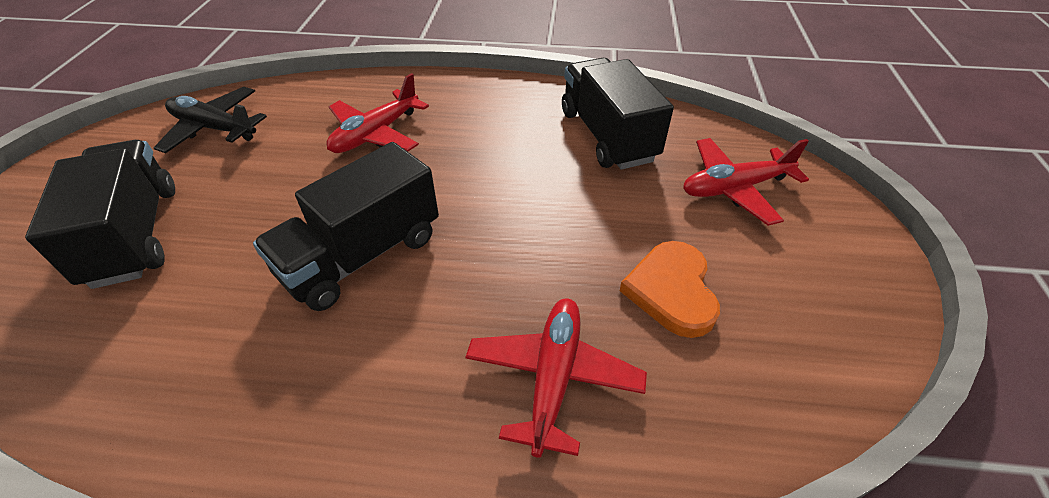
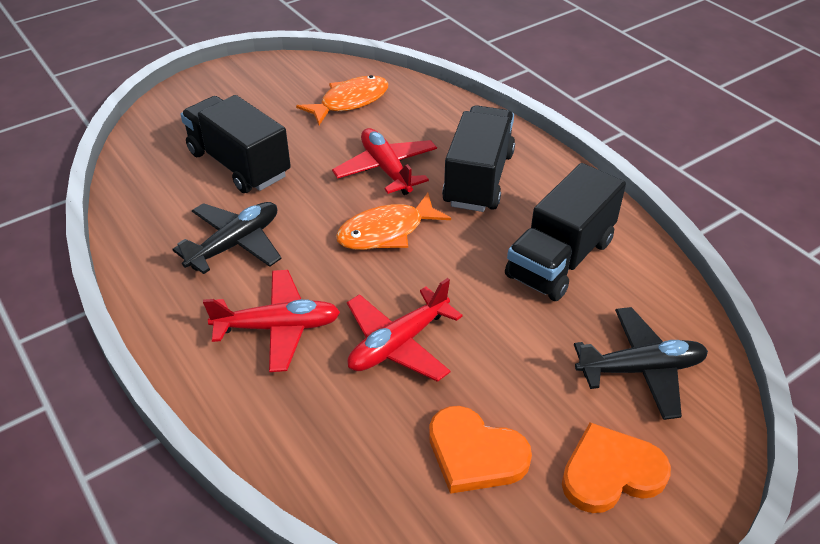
black plane: [154,87,267,153] = 1 -> [172,202,282,274] [574,307,708,420] = 2
orange fish: none = 0 -> [296,75,388,125] [336,193,451,250] = 2
orange heart: [620,241,720,338] = 1 -> [429,406,532,494] [562,422,671,513] = 2

